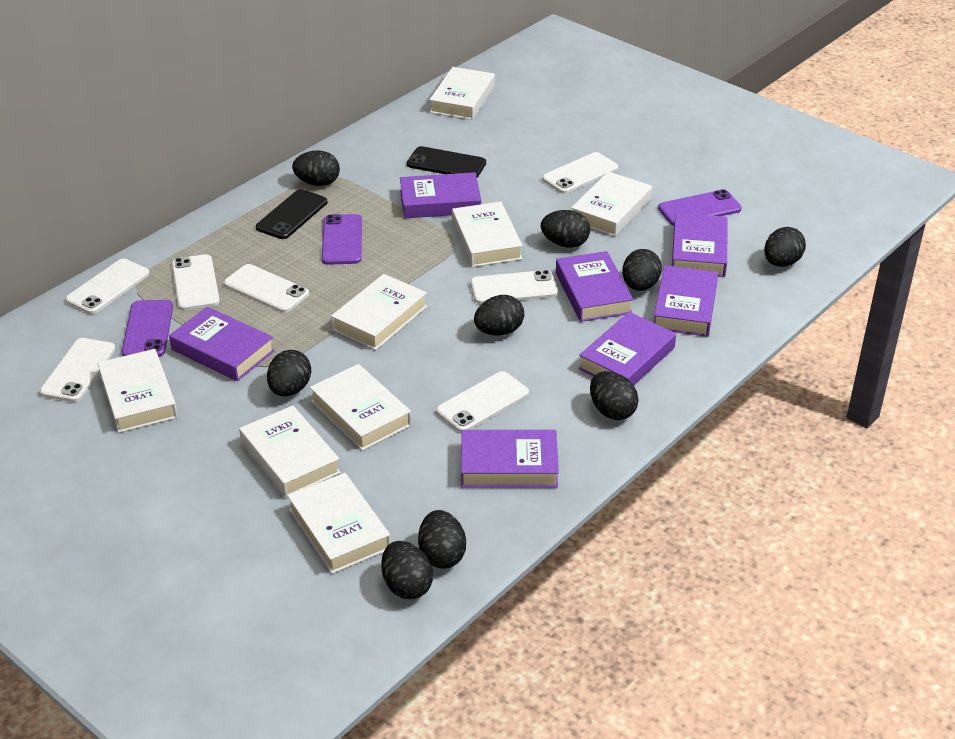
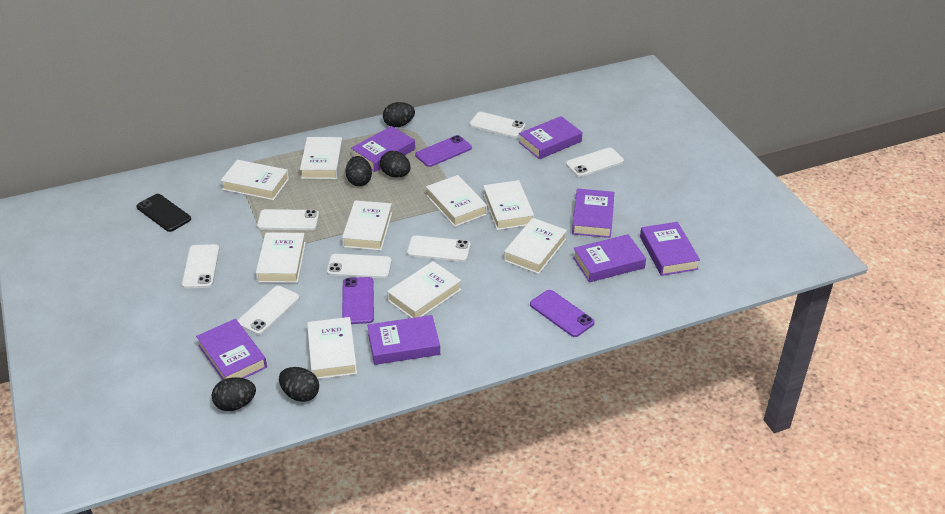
black egg: [267,350,311,396] [292,150,340,186] [381,541,433,599] [418,510,466,569] [474,295,524,336] [541,210,590,248] [590,371,639,420] [622,249,662,291] [764,227,806,267] = 9 -> [212,377,256,411] [279,367,319,402] [345,156,372,186] [380,151,411,178] [383,102,415,127] = 5
black phone: [256,189,327,239] [407,146,486,178] = 2 -> [137,194,191,232] = 1
white book: [97,349,178,433] [239,406,341,498] [287,473,391,574] [310,364,412,451] [331,274,427,350] [429,67,495,120] [452,202,523,267] [571,171,652,237] = 8 -> [220,160,289,200] [256,232,306,283] [300,137,343,179] [307,317,357,379] [342,200,392,251] [387,261,461,318] [426,175,487,227] [483,180,534,230] [504,218,567,274] = 9

